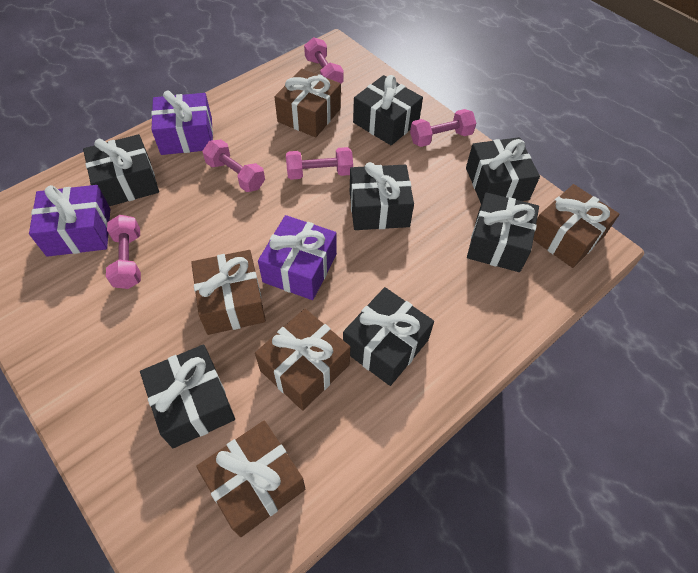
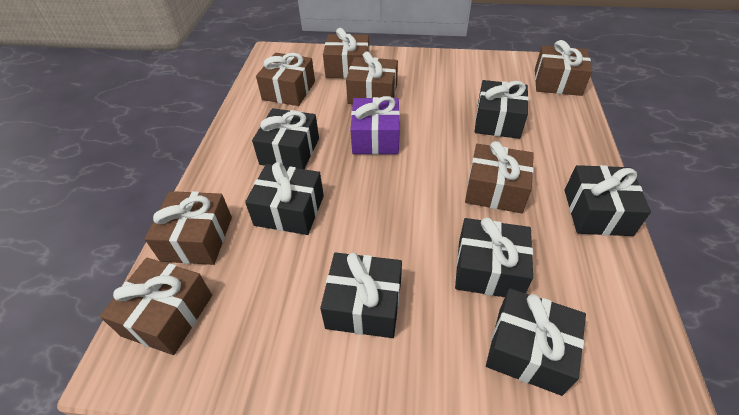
brown gift: [191,250,266,335] [196,421,305,537] [255,309,350,411] [274,69,341,138] [533,184,619,268] = 5 -> [100,258,212,355] [145,191,232,265] [256,53,315,106] [323,28,369,79] [346,51,398,104] [465,141,534,213] [535,40,592,96] = 7
pink dumbbell: [106,215,141,289] [202,140,265,192] [286,147,353,180] [304,37,344,83] [410,109,476,147] = 5 -> none = 0
purple gift: [29,185,110,257] [151,90,213,155] [258,215,337,300] = 3 -> [350,96,400,155] = 1

